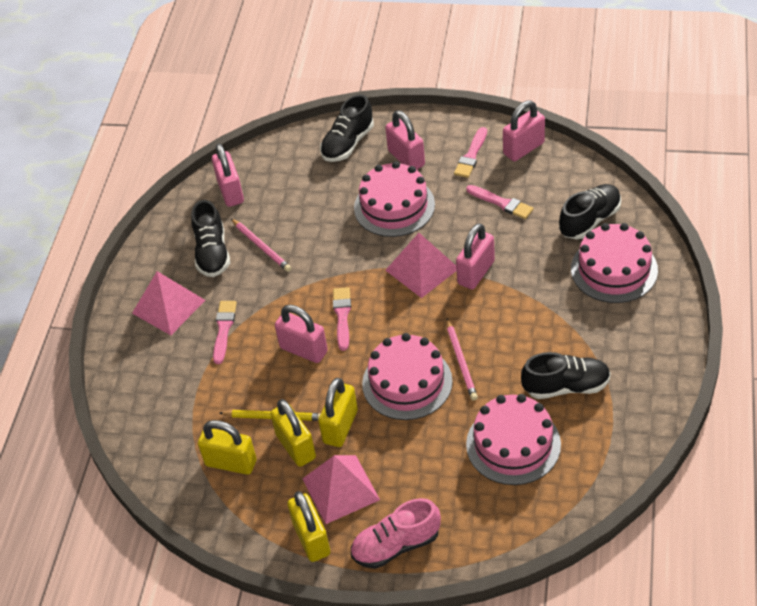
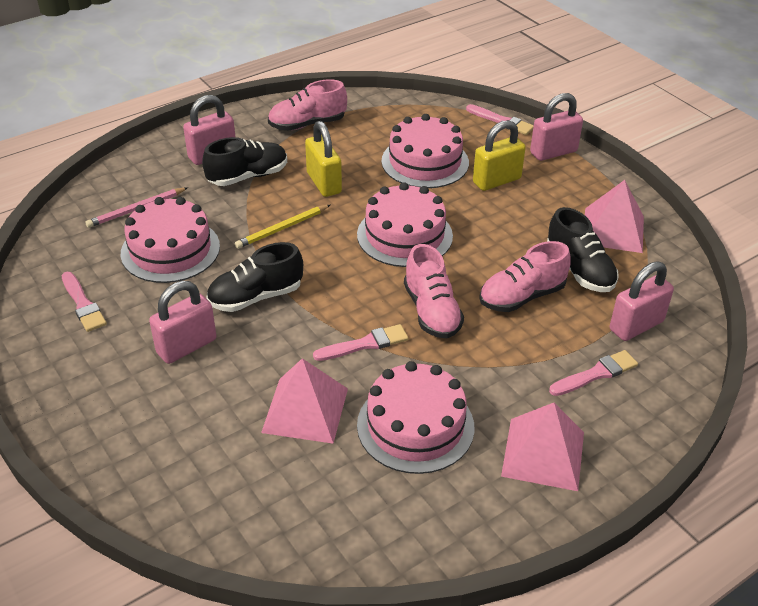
black shoe: [191,200,230,277] [320,94,374,162] [521,352,611,399] [559,184,621,239] = 4 -> [202,137,287,186] [206,242,303,312] [547,207,619,292] = 3
pink padlock: [212,144,244,207] [275,305,328,363] [385,110,425,170] [456,223,495,289] [503,101,545,161] = 5 -> [149,281,216,364] [183,95,235,165] [530,93,583,161] [610,261,674,341] = 4
pink pencil: [231,219,291,272] [446,319,478,400] = 2 -> [85,187,188,228] = 1
pink shoe: [351,498,441,569] = 1 -> [268,79,347,131] [404,244,464,338] [479,241,571,312] = 3
yellow padlock: [198,420,257,475] [270,399,316,467] [287,491,330,562] [318,378,358,447] = 4 -> [305,121,342,197] [473,120,526,191] = 2

